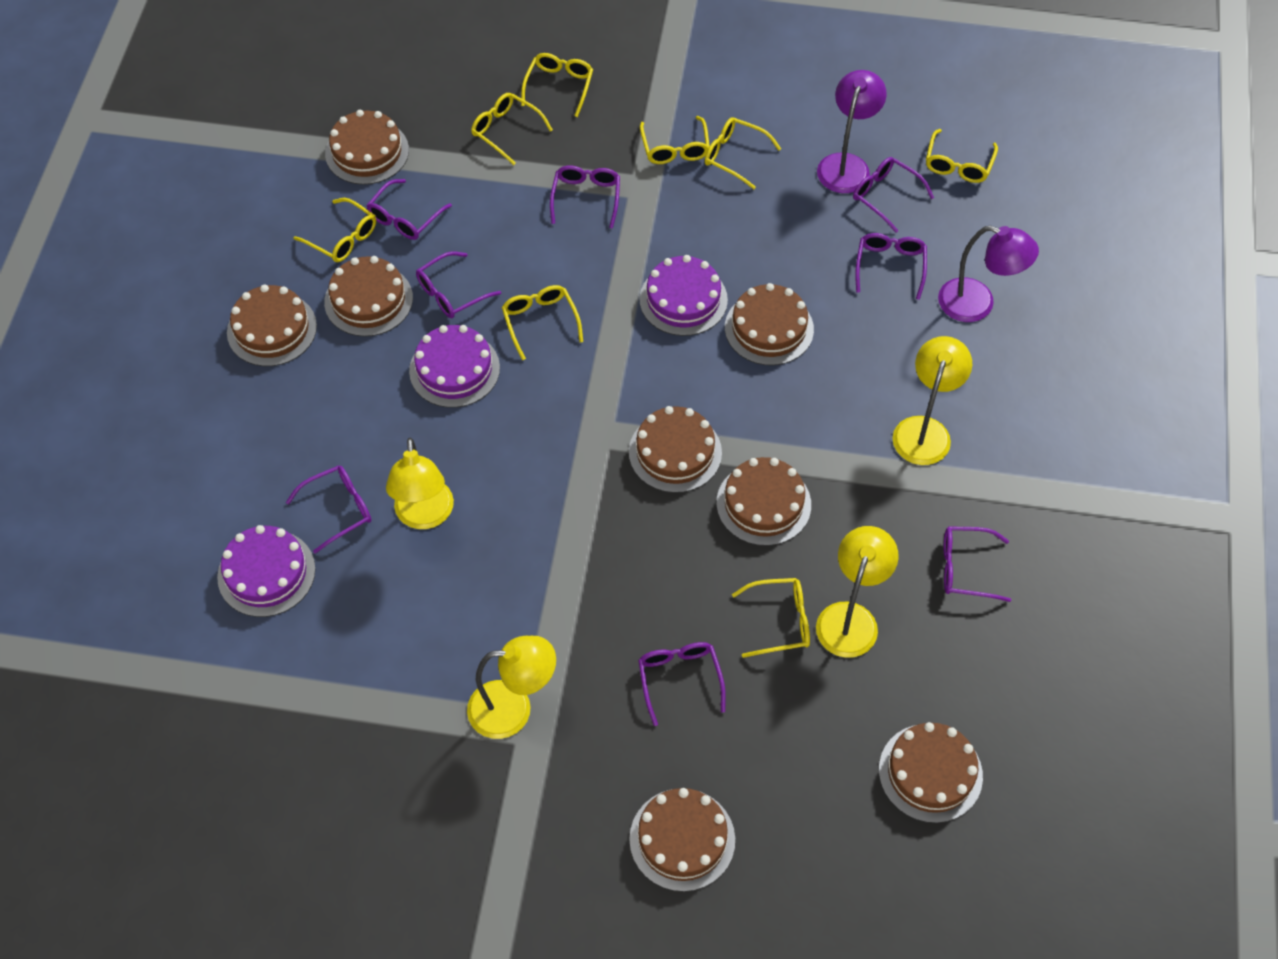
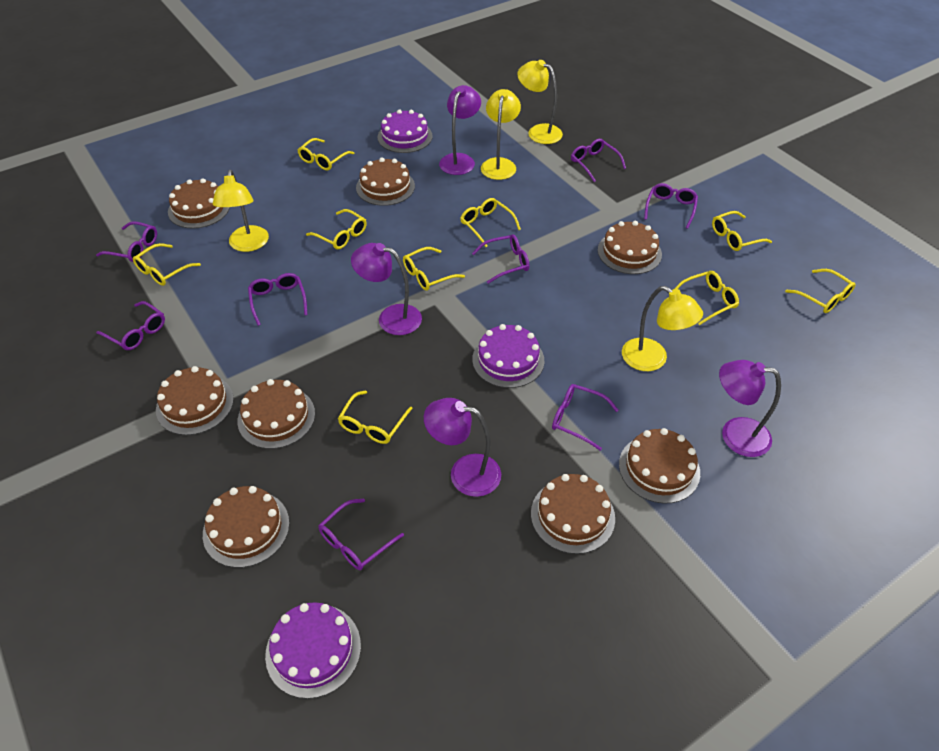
purple lamp: [817,70,886,193] [938,225,1039,322] = 2 -> [351,243,422,335] [424,398,501,497] [439,85,481,175] [719,360,781,457] = 4
yellow glasses: [293,198,376,262] [471,93,553,165] [502,285,583,360] [521,53,593,117] [640,116,710,164] [705,117,781,189] [732,578,810,658] [926,129,998,183] = 8 -> [133,243,201,286] [298,138,355,171] [306,209,367,249] [338,390,413,444] [403,247,465,291] [460,198,521,247] [675,271,739,325] [712,211,772,251] [785,269,856,313] = 9

